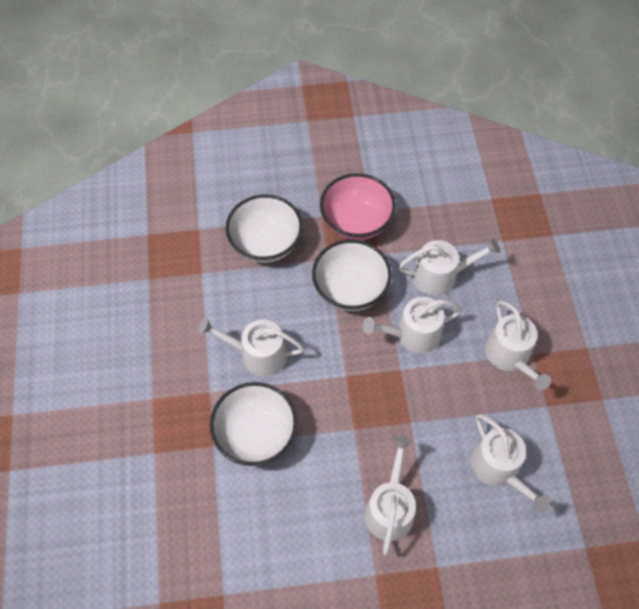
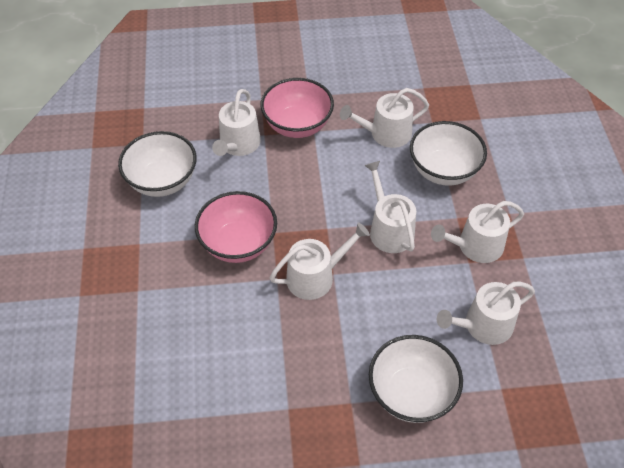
pink bowl: [320,173,396,240] = 1 -> [195,191,277,263] [261,78,334,138] = 2

